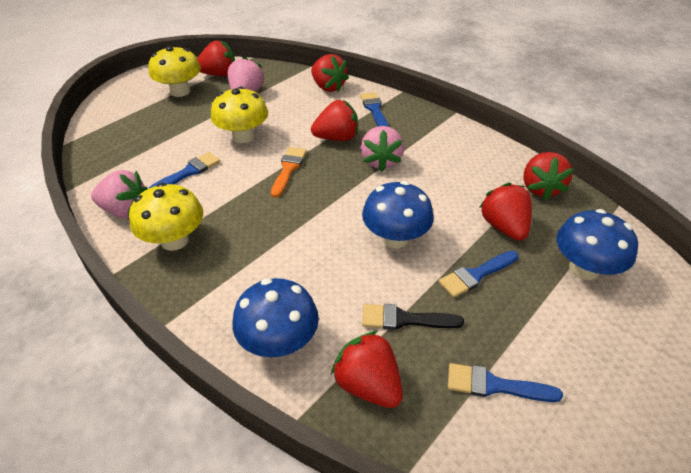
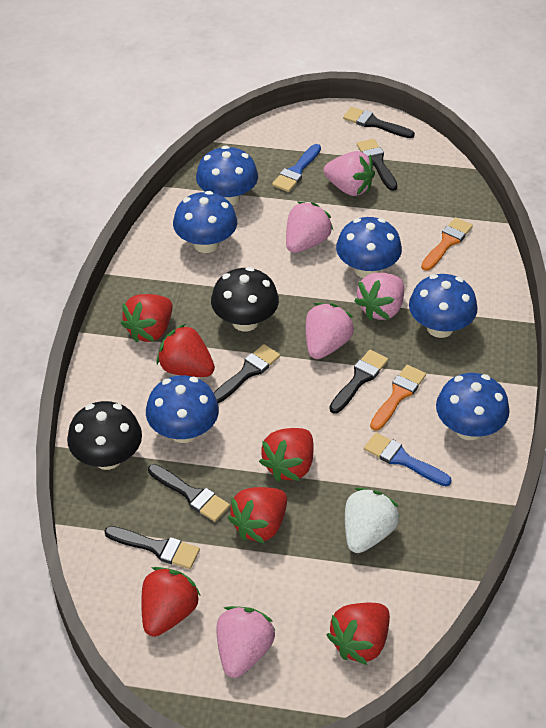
black brush: [362,304,464,330] = 1 -> [104,526,200,569] [148,464,230,522] [214,344,280,403] [329,350,388,414] [343,107,415,138] [357,139,397,191] = 6
black mushroom: none = 0 -> [67,401,142,470] [211,267,279,332] = 2
blue brush: [148,152,220,189] [360,92,388,127] [438,251,519,298] [448,363,563,402] = 4 -> [272,144,321,192] [364,433,452,486] = 2
blue mushroom: [232,278,319,358] [362,181,434,248] [556,209,638,280] = 3 -> [146,375,219,443] [173,191,237,253] [196,146,258,206] [336,217,402,278] [409,274,477,338] [436,373,510,440] = 6
orange brush: [271,147,307,198] = 1 -> [370,365,426,431] [421,217,473,271] = 2
pink strawberry: [91,170,148,218] [227,56,265,92] [360,126,404,171] = 3 -> [216,606,275,678] [286,202,333,253] [306,303,354,359] [324,151,375,196] [354,273,404,320] = 5
white strawberry: none = 0 -> [345,488,400,553] = 1
yellow mushroom: [129,183,203,251] [148,46,201,97] [211,87,268,143] = 3 -> none = 0

